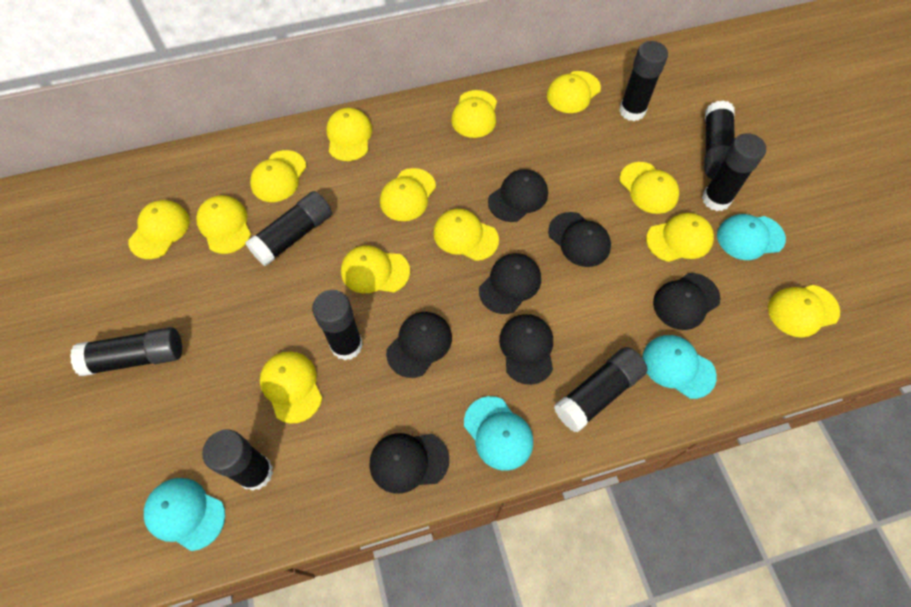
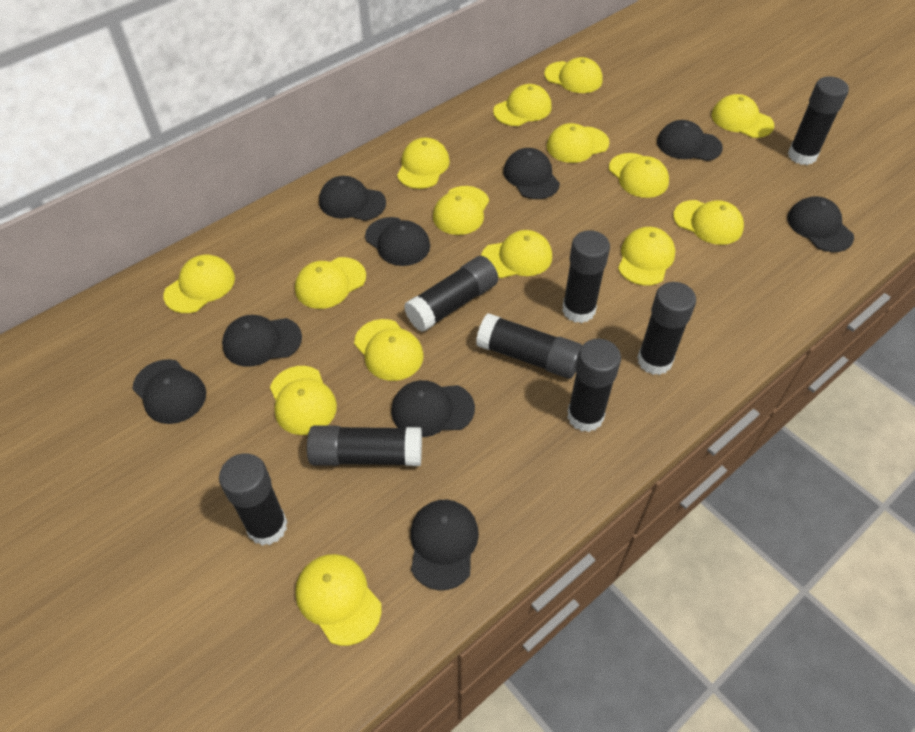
black cap: [369,433,449,494] [386,312,452,378] [479,253,541,314] [488,169,548,222] [499,314,553,385] [548,212,611,267] [653,273,720,330] = 7 -> [133,359,206,424] [222,315,302,367] [319,176,386,221] [365,217,430,266] [391,380,475,437] [410,500,479,590] [503,148,560,199] [657,120,723,161] [787,196,854,252] = 9
turquoise cap: [144,478,225,551] [464,396,533,471] [642,335,717,399] [717,214,786,260] = 4 -> none = 0
yellow cap: [128,200,190,259] [196,195,251,254] [250,150,306,202] [260,352,322,423] [326,108,372,161] [341,245,410,293] [380,168,436,221] [433,209,499,261] [451,90,497,138] [547,71,601,113] [620,162,679,214] [646,213,714,262] [768,285,840,338] = 13 -> [164,255,235,313] [270,366,337,435] [295,257,366,309] [295,554,382,646] [354,319,424,381] [397,138,450,189] [433,186,489,235] [481,230,552,278] [493,84,552,126] [544,57,602,93] [547,123,609,163] [609,153,669,198] [618,227,675,286] [673,200,744,245] [711,94,774,138] = 15

